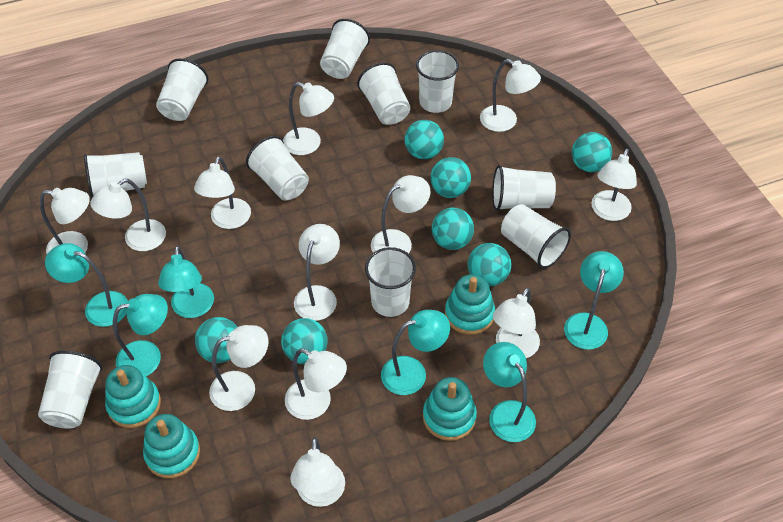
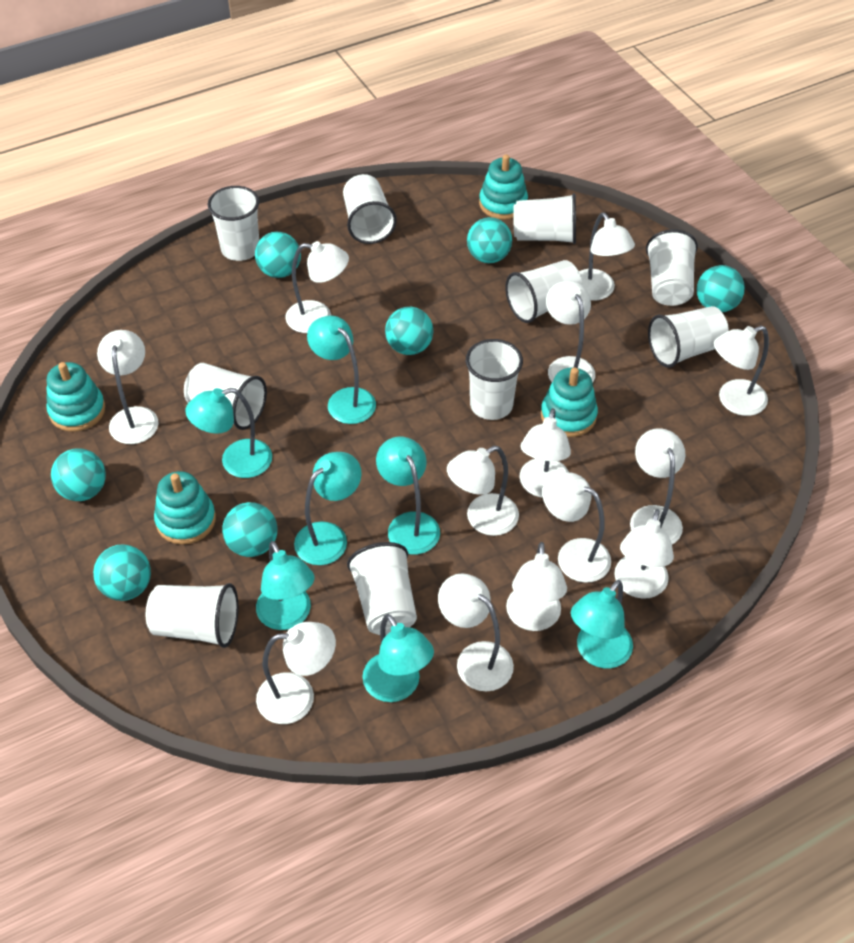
turquoise lamp: [45,243,128,327] [113,294,168,376] [158,246,214,318] [381,310,450,395] [483,342,536,442] [564,251,624,350] = 6 -> [185,388,272,478] [256,541,315,630] [294,452,362,565] [307,316,376,424] [362,614,434,702] [376,437,440,555] [571,580,633,668] = 7
white lamp: [40,188,90,254] [90,179,166,251] [194,156,251,229] [209,325,269,411] [283,82,334,155] [285,349,347,420] [290,437,345,507] [294,224,340,321] [371,175,430,253] [480,59,541,132] [493,287,540,358] [591,148,637,221] = 12 -> [97,330,159,444] [256,622,336,724] [285,241,349,333] [438,573,514,692] [447,446,519,536] [506,542,567,631] [519,408,571,498] [542,472,611,583] [546,281,595,382] [579,213,635,300] [614,509,674,599] [630,428,685,544] [714,326,769,416] = 13

